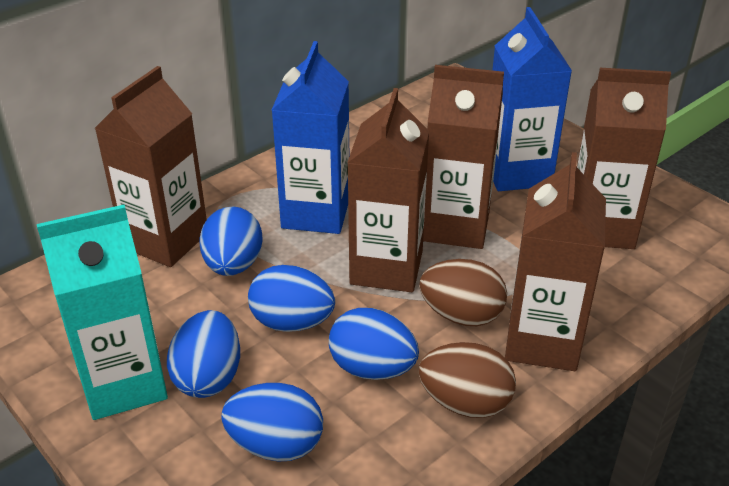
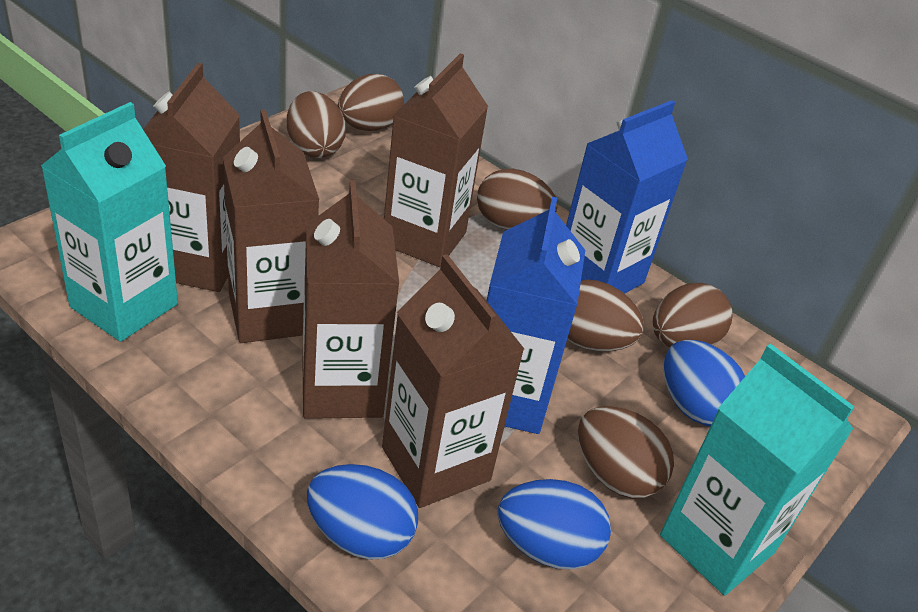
blue egg: [167,310,240,398] [200,206,263,276] [221,383,323,462] [248,265,335,332] [329,308,419,380] = 5 -> [307,464,418,559] [498,479,611,570] [663,340,745,426] = 3
brown egg: [419,259,507,326] [419,342,516,418] = 2 -> [287,91,346,158] [338,74,404,131] [477,169,558,230] [567,280,644,351] [578,406,674,499] [653,283,733,348] = 6
turquoise carton: [37,205,168,420] = 1 -> [41,102,178,342] [660,344,855,596] = 2

